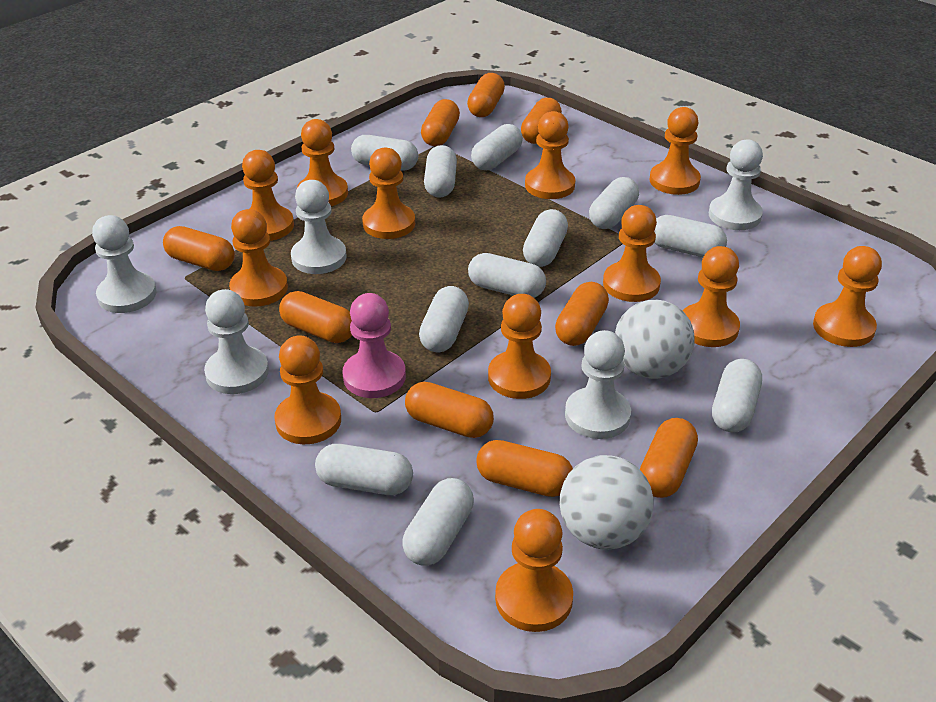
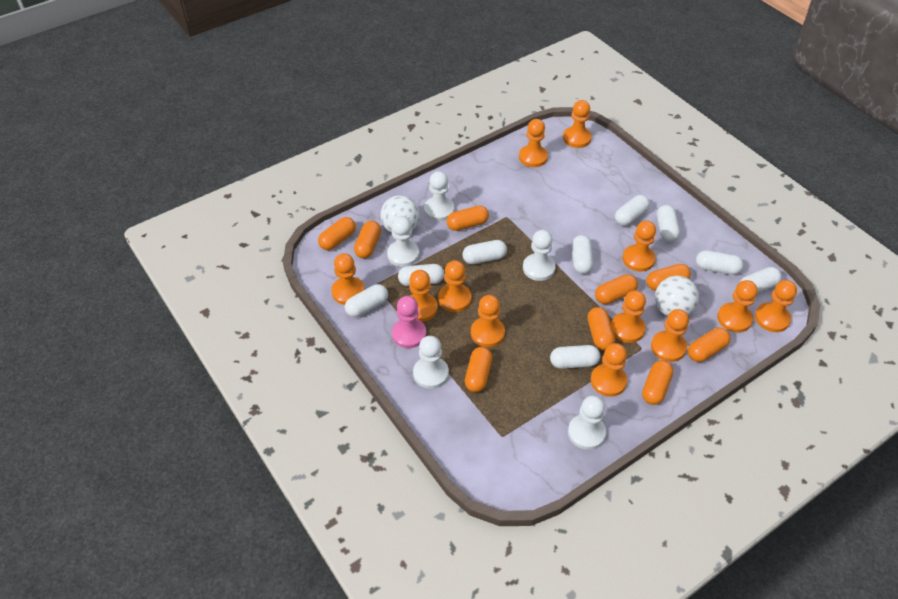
white capsule: [315,444,413,495] [351,135,418,170] [403,478,474,565] [419,286,469,353] [424,145,457,198] [468,253,546,298] [471,124,523,170] [523,209,568,267] [589,177,639,229] [654,215,727,257] [712,359,762,433] = 11 -> [345,284,388,317] [398,264,444,286] [462,240,507,264] [550,345,600,369] [572,235,593,274] [615,195,650,226] [657,205,680,242] [696,250,744,275] [739,267,782,293] = 9

